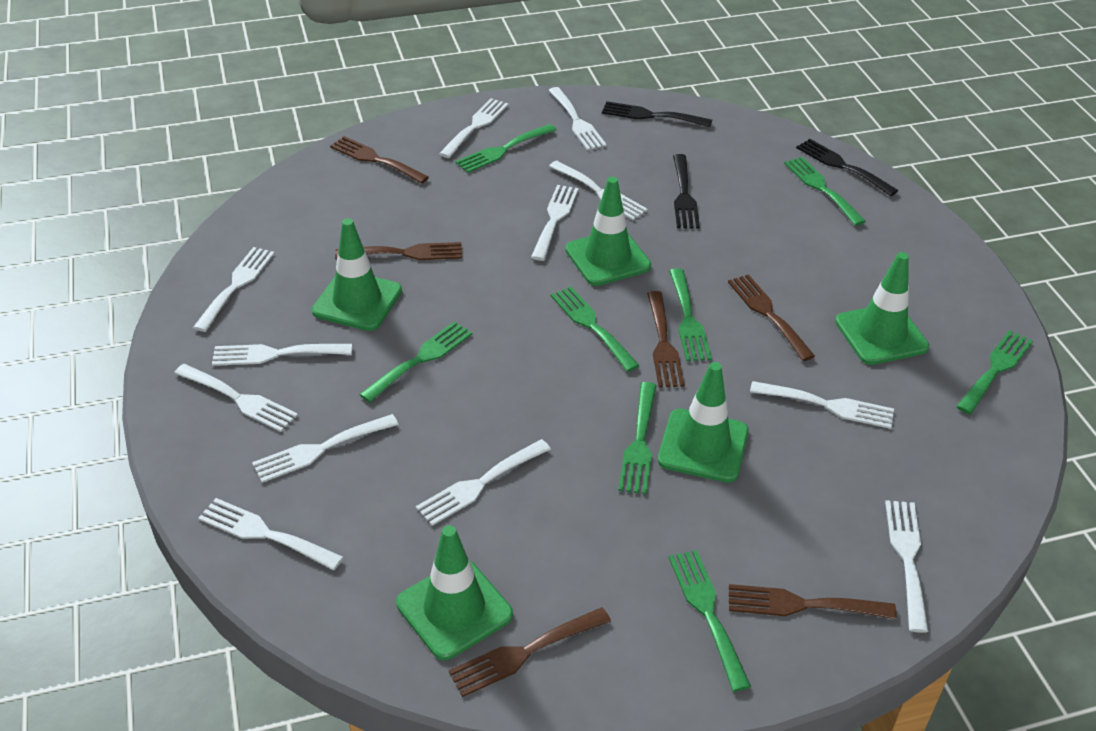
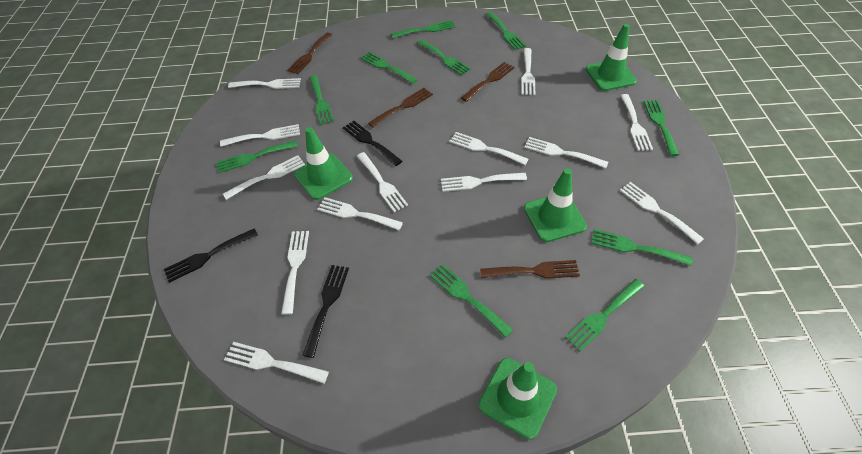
brown fork: [330,136,429,184] [335,242,462,260] [449,607,611,697] [647,291,685,387] [728,274,815,361] [729,584,897,619] = 6 -> [287,33,332,74] [368,88,433,128] [461,62,515,102] [480,260,580,279] = 4
green fork: [359,321,473,403] [455,124,557,173] [551,287,640,372] [618,382,657,494] [669,268,712,361] [669,550,751,692] [784,157,866,226] [956,330,1033,414] = 8 -> [216,140,298,173] [309,75,334,125] [361,52,418,84] [391,20,456,38] [417,40,471,75] [430,264,513,338] [486,12,526,50] [565,279,645,351] [591,229,693,266] [643,100,679,156] = 10
green traffic cone: [312,219,402,331] [396,525,513,660] [565,177,651,286] [658,362,749,483] [835,252,929,365] = 5 -> [294,127,353,200] [478,358,557,440] [524,168,587,242] [586,24,637,91] = 4
white fork: [174,364,298,432] [193,247,275,332] [198,498,343,570] [212,344,352,366] [252,414,399,483] [416,439,551,526] [439,98,508,158] [531,185,578,261] [548,87,607,150] [549,161,648,220] [750,381,894,429] [885,500,929,633] = 12 -> [220,124,300,147] [223,155,305,200] [224,342,329,383] [228,78,301,89] [281,231,309,315] [317,197,403,230] [357,152,408,212] [441,173,527,192] [449,132,529,165] [521,48,535,95] [524,137,608,168] [619,182,704,244] [620,94,653,151] = 13

